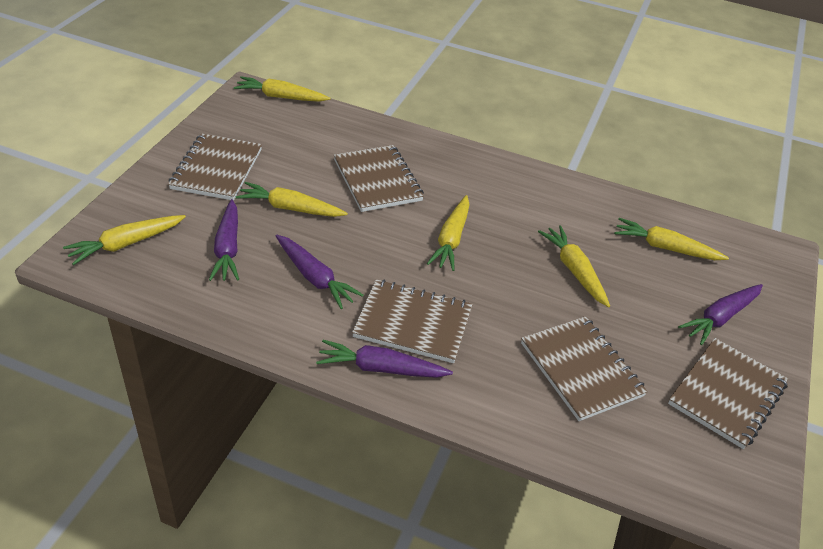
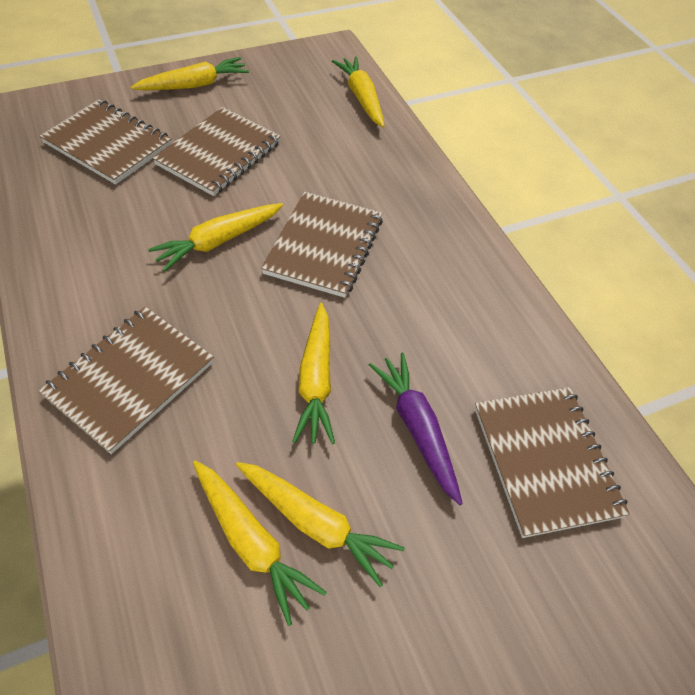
purple carrot: [209,199,239,281] [276,235,364,309] [316,340,453,378] [678,284,763,345] = 4 -> [369,353,463,505] = 1

